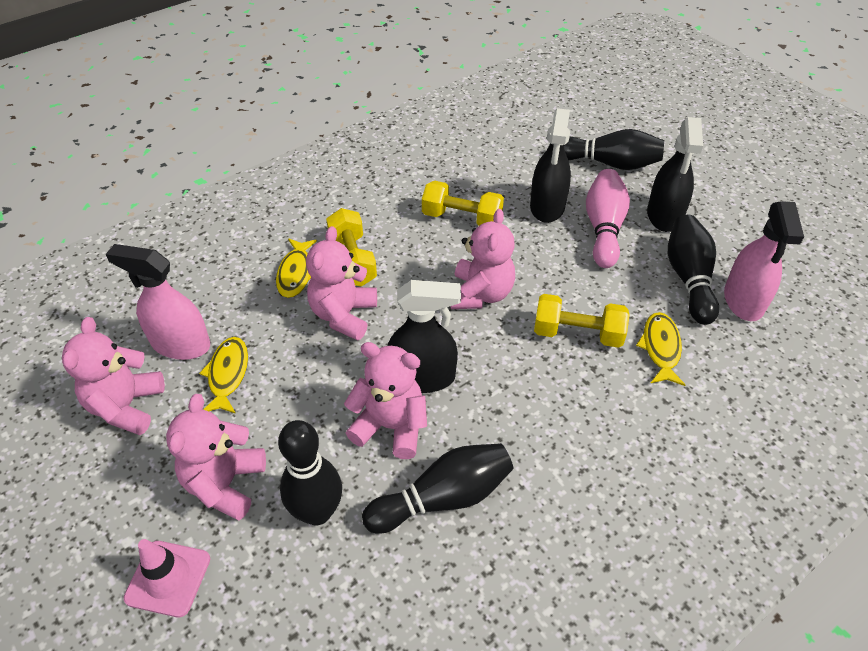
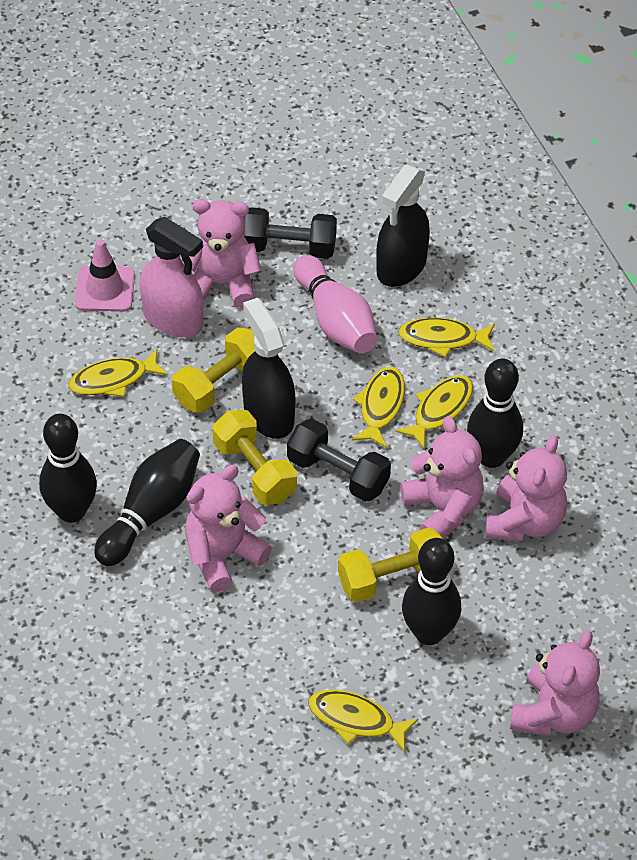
black dumbbell: none = 0 -> [243,207,337,259] [287,419,391,502] = 2
black spray bottle: [387,280,461,393] [530,108,571,223] [647,117,703,232] = 3 -> [242,298,295,439] [376,164,430,287] = 2
pink spray bottle: [106,244,210,360] [724,201,804,321] = 2 -> [139,217,204,337] = 1
yellow fish: [199,337,248,414] [276,239,317,298] [636,312,685,386] = 3 -> [69,349,168,397] [308,689,419,752] [352,367,405,448] [395,375,473,449] [398,318,495,357] = 5

